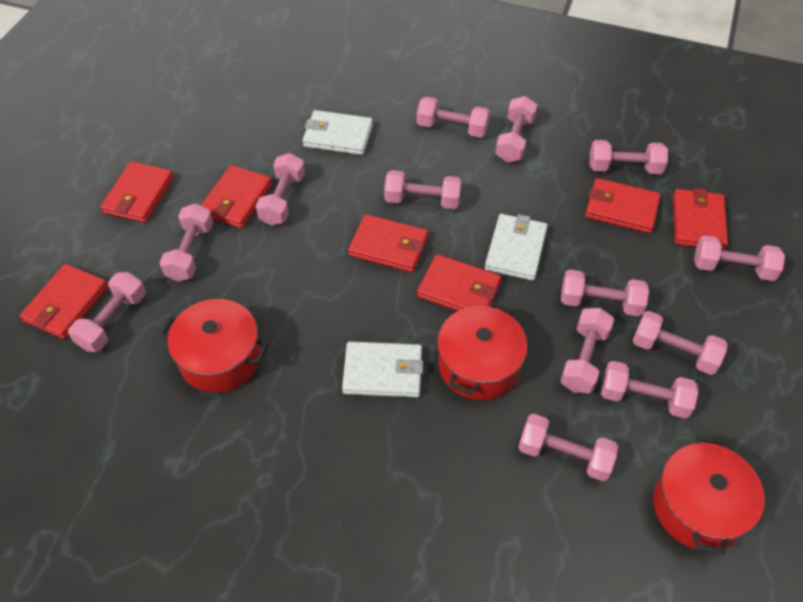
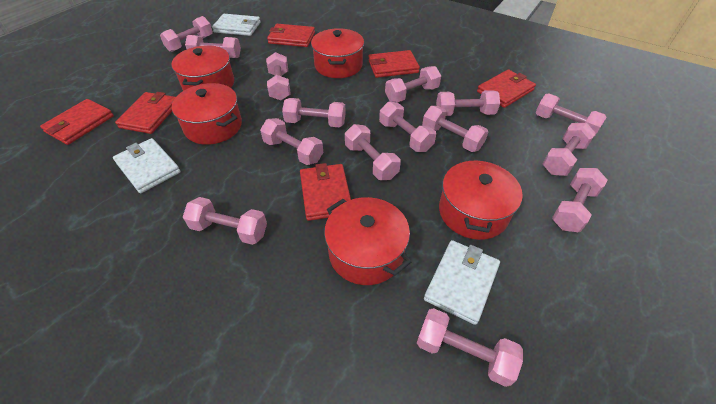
pink dumbbell: [68,272,146,352] [159,203,213,282] [256,153,305,226] [384,170,461,209] [417,96,490,138] [495,96,537,162] [518,414,619,481] [560,308,614,393] [561,269,649,317] [589,140,668,174] [601,361,698,418] [633,311,728,375] [694,235,785,281] = 13 -> [160,16,213,52] [183,197,267,245] [185,35,241,58] [260,118,323,165] [266,52,291,100] [282,98,346,127] [345,124,401,180] [379,101,436,152] [385,66,441,102] [417,308,523,387] [422,106,488,152] [436,90,500,116] [535,93,606,135] [543,123,596,176] [552,168,608,232] = 15
red pot: [160,299,269,393] [437,302,528,400] [653,435,765,554] = 3 -> [171,45,234,91] [172,83,242,145] [311,28,364,78] [324,197,411,285] [439,159,523,240] = 5
red wallet: [20,264,109,339] [100,161,174,223] [201,165,272,228] [348,214,428,272] [417,254,501,311] [585,178,661,233] [673,188,728,250] = 7 -> [40,99,114,145] [115,92,176,134] [267,24,315,47] [300,163,351,221] [368,50,420,78] [477,69,536,108] = 6

